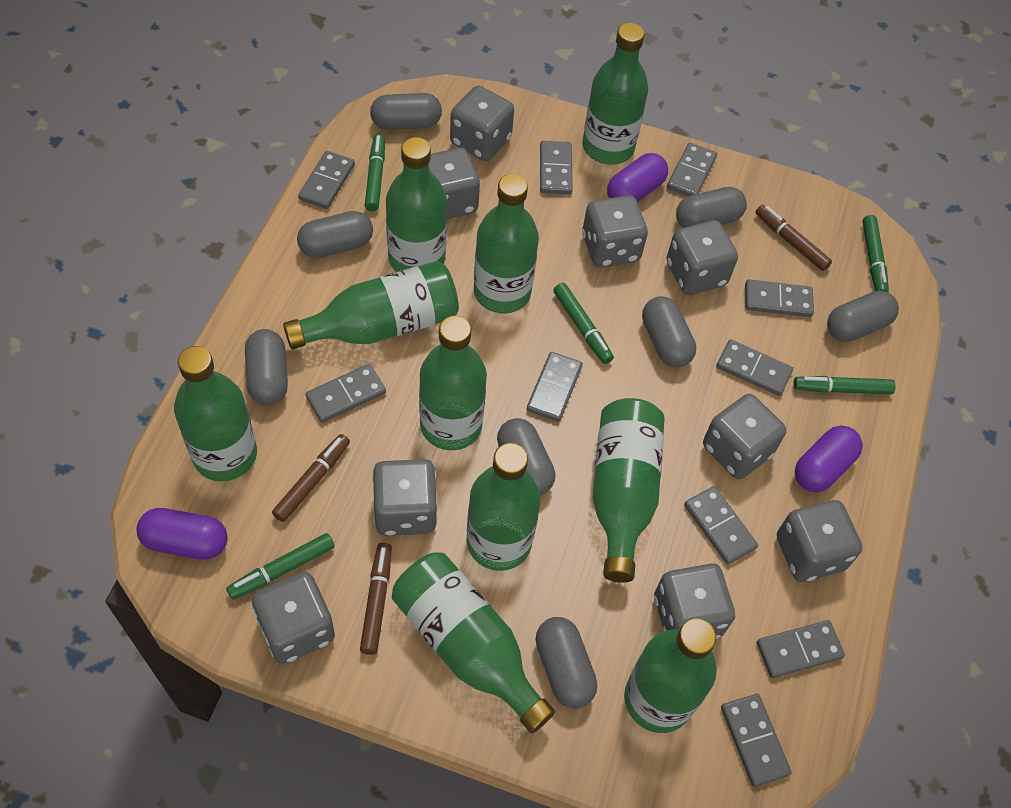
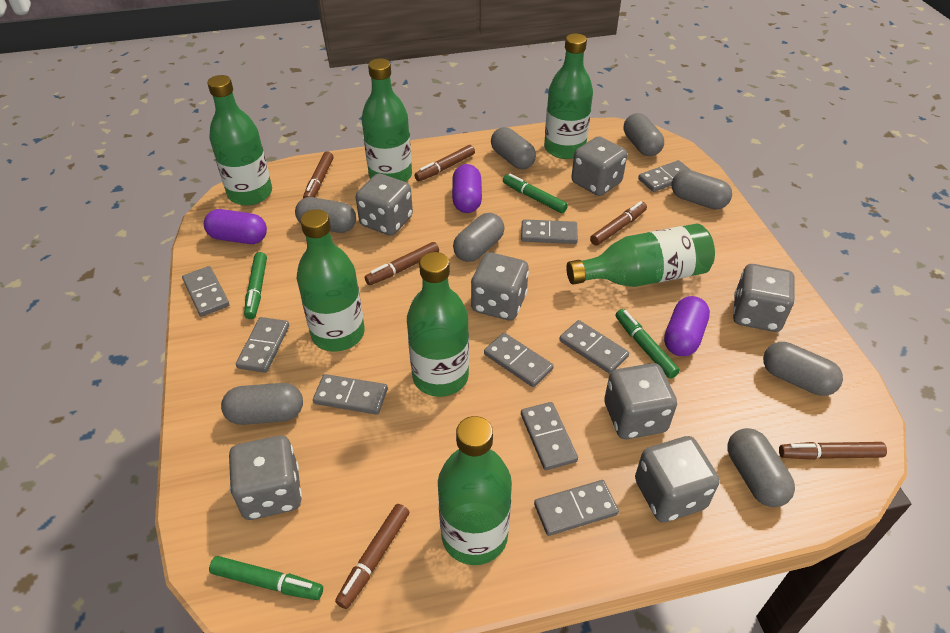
brown marker: [272,434,350,522] [360,543,392,655] [755,205,832,271] = 3 -> [303,151,334,199] [335,504,409,609] [365,242,439,285] [414,145,475,181] [590,201,647,246] [779,442,887,460] = 6
green bottle: [174,346,257,481] [283,261,459,349] [386,137,447,272] [392,552,555,733] [419,316,487,450] [466,443,541,571] [474,174,539,313] [583,23,648,165] [592,398,665,583] [624,618,717,733] = 10 -> [207,75,272,206] [297,209,365,352] [362,59,412,182] [407,252,469,397] [438,416,512,565] [544,33,593,159] [566,224,715,287] = 7
green marker: [226,533,334,600] [365,134,385,211] [554,283,614,364] [793,376,896,394] [862,215,889,292] = 5 -> [209,556,323,600] [244,252,267,319] [503,174,568,213] [616,309,680,379] = 4
grey dice: [252,572,335,664] [372,459,438,536] [429,148,480,219] [450,86,514,161] [582,195,648,268] [654,563,735,639] [666,220,738,295] [703,394,786,479] [777,500,863,582] = 9 -> [229,435,302,520] [356,173,413,236] [471,252,529,321] [571,136,627,196] [604,363,677,439] [635,436,719,522] [733,264,795,332] = 7
grey domino: [298,151,355,209] [306,364,386,423] [527,352,583,422] [540,141,573,194] [667,142,717,196] [684,486,758,565] [716,339,793,396] [721,694,792,787] [745,279,814,317] [757,620,845,678] = 10 -> [182,266,229,316] [236,317,289,373] [313,374,388,415] [484,333,554,387] [521,219,578,244] [521,402,578,470] [534,480,619,536] [559,320,629,374] [638,160,691,192] = 9

